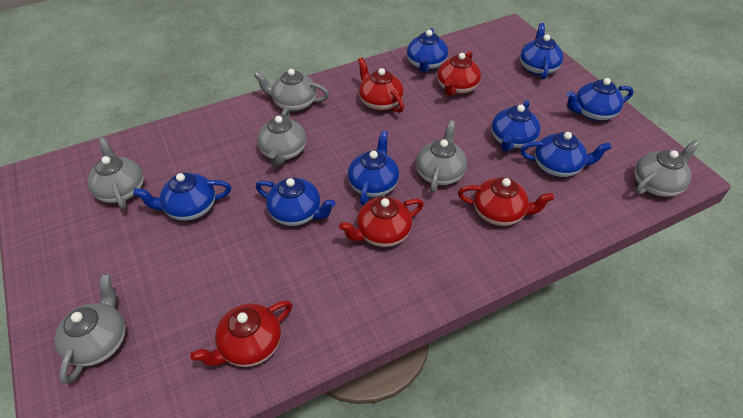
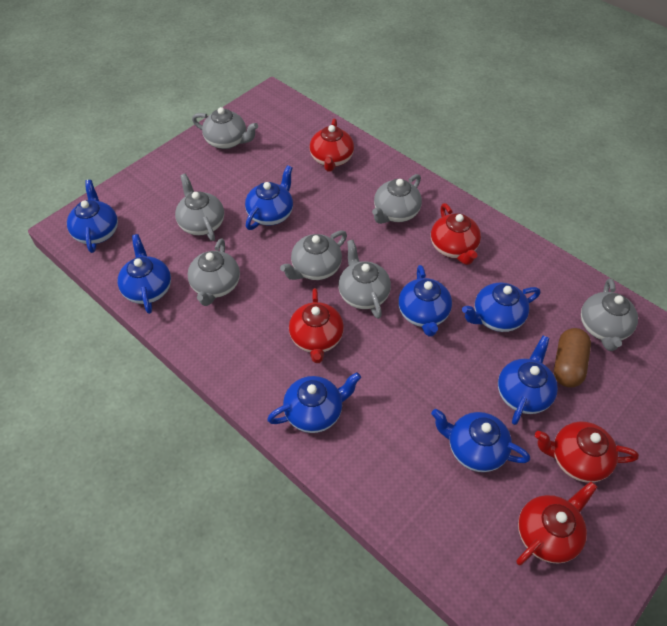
brown capsule: none = 0 -> [554,328,591,388] = 1
grey teapot: [54,274,125,384] [88,137,144,210] [254,69,329,112] [257,108,306,166] [416,120,467,193] [635,140,700,197] = 6 -> [175,173,224,241] [188,238,240,306] [192,107,258,149] [280,230,347,280] [338,240,391,319] [372,174,422,224] [581,278,638,351] = 7

